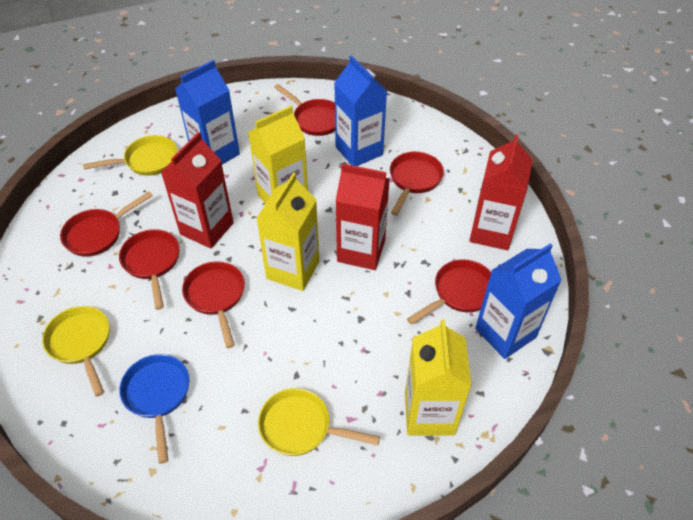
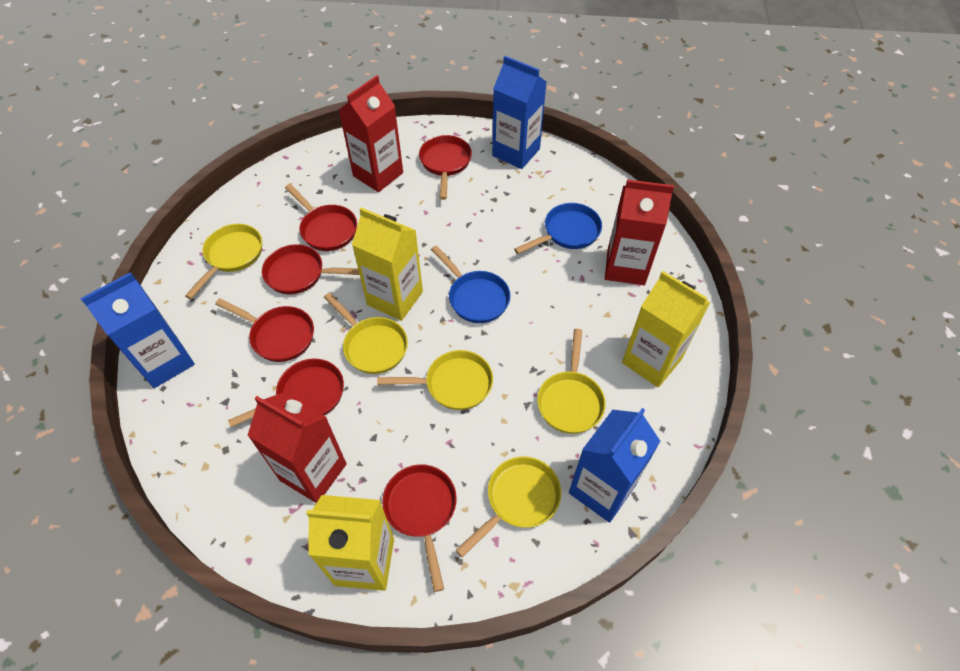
blue pan: [119,354,189,464] = 1 -> [431,245,510,323] [514,203,602,254] = 2
yellow pan: [42,306,110,397] [83,135,177,176] [258,388,380,456] = 3 -> [185,224,262,299] [324,293,408,374] [377,350,493,410] [456,456,561,558] [537,329,606,434] = 5

